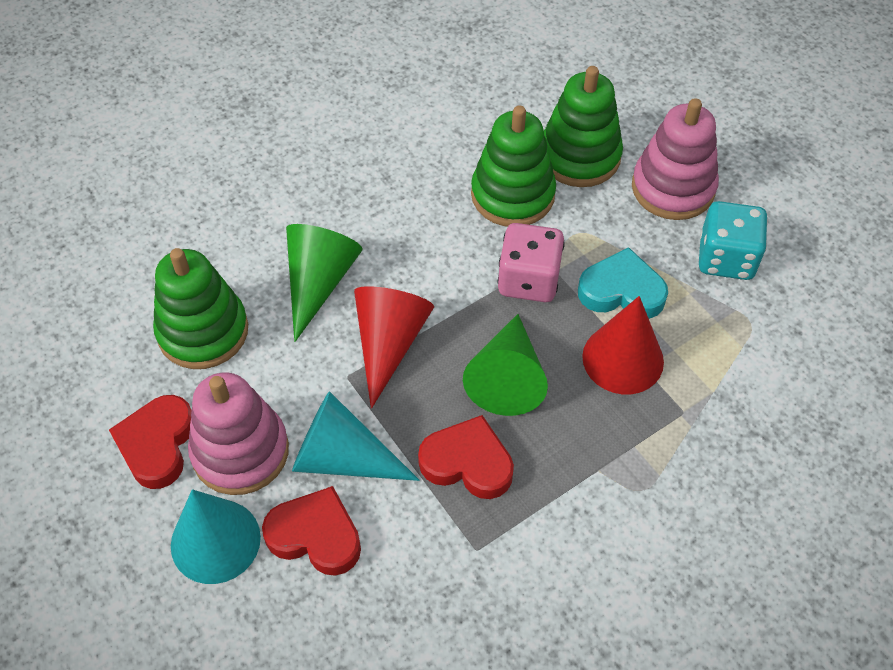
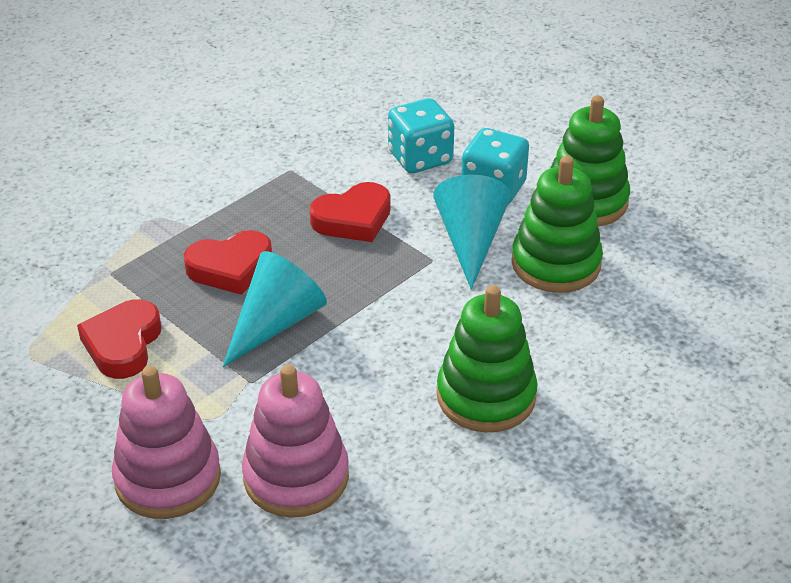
green cone: [286,224,363,342] [463,314,548,416] = 2 -> none = 0
pink dice: [497,223,565,302] = 1 -> none = 0
red cone: [354,286,434,409] [582,296,664,394] = 2 -> none = 0
turquoise dice: [699,201,768,280] = 1 -> [388,98,454,173] [461,128,529,204] = 2
turquoise heart: [578,247,668,319] = 1 -> none = 0

